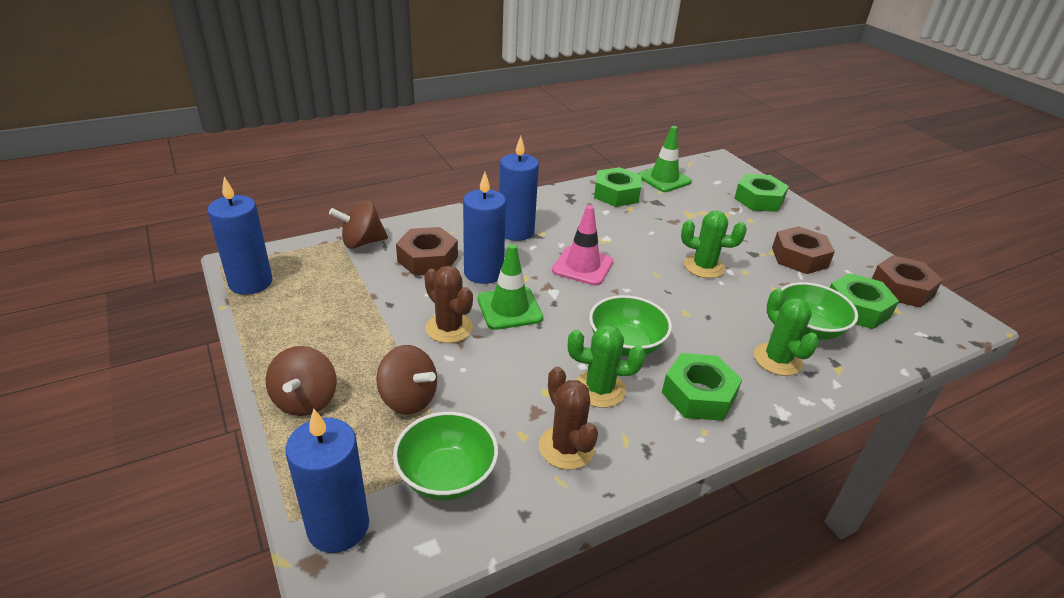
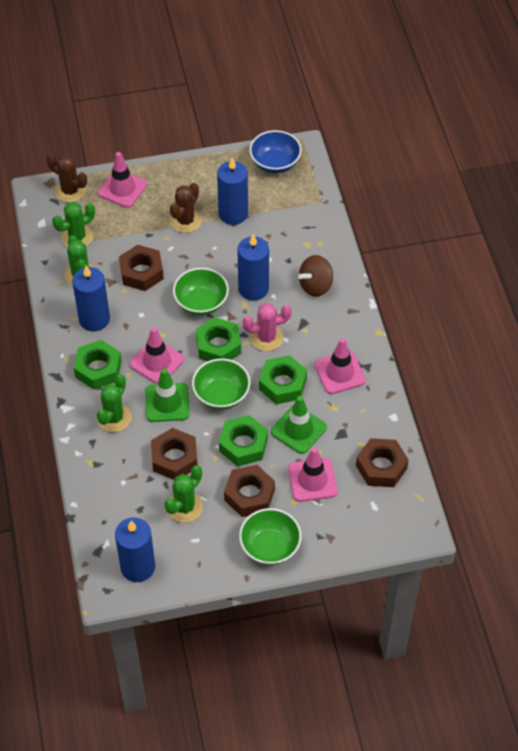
blue bowl: none = 0 -> [249,130,302,173] = 1
brown nut: [396,227,458,275] [772,226,835,274] [872,255,943,308] = 3 -> [119,245,164,291] [151,428,198,480] [224,465,275,517] [356,438,409,487] = 4
brown spinning top: [266,346,337,416] [329,201,388,249] [377,345,437,415] = 3 -> [298,255,333,297] = 1
green cactus: [568,325,646,408] [681,211,747,278] [754,289,819,376] = 3 -> [52,202,95,247] [65,235,95,286] [97,374,132,432] [165,465,203,523] = 4
pink cactus: none = 0 -> [243,303,292,351] = 1
pink traffic cone: [552,205,613,286] = 1 -> [98,152,147,208] [130,327,184,384] [288,447,338,502] [315,338,366,394] = 4

